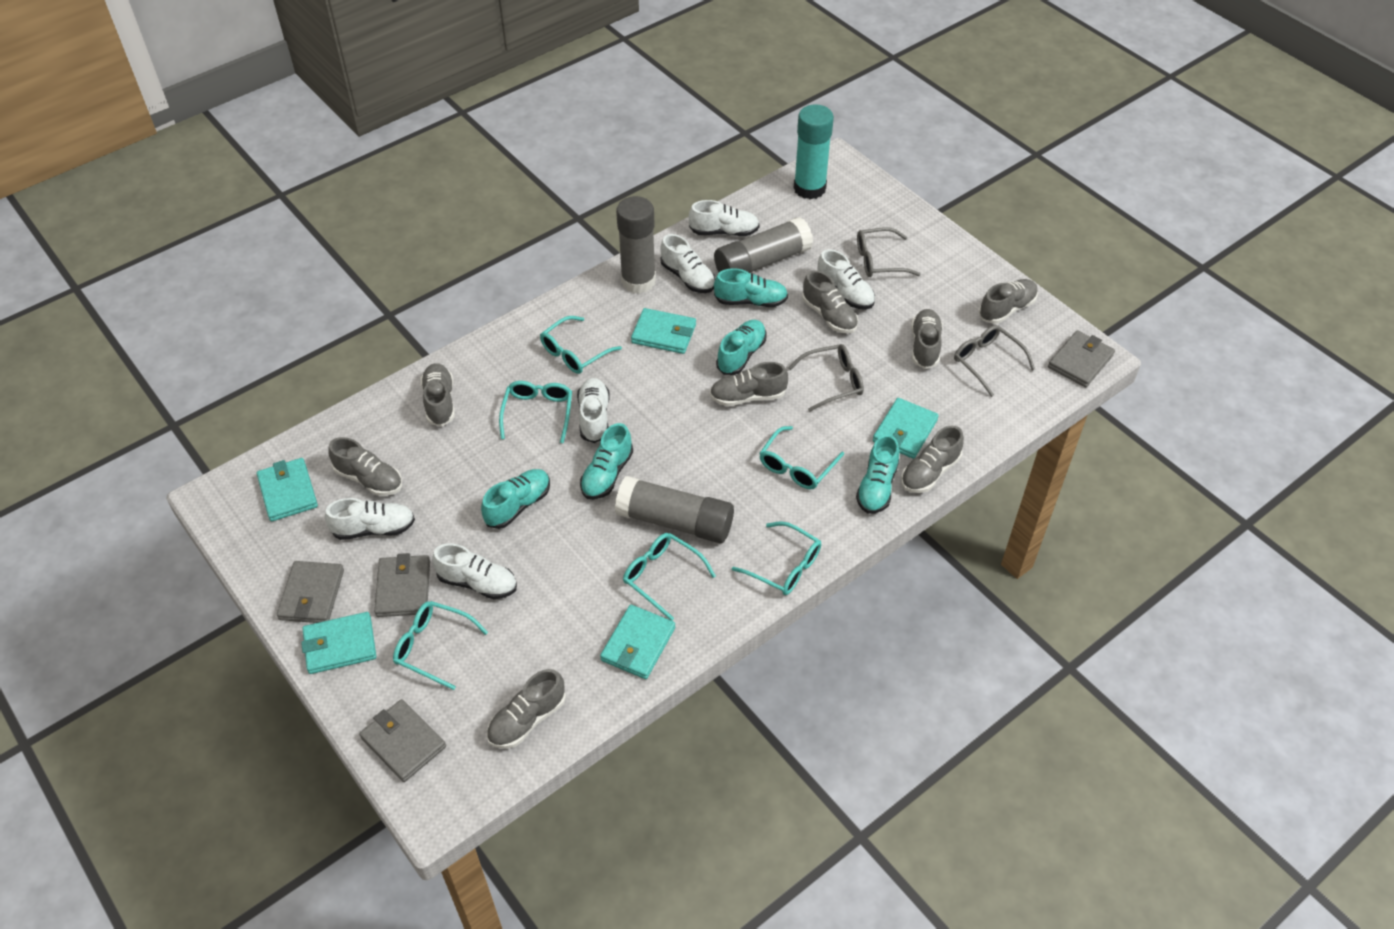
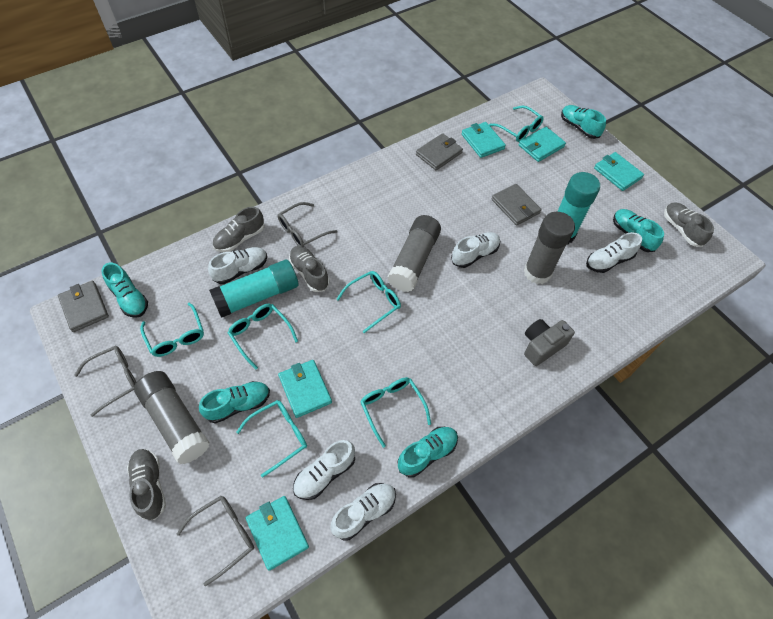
grey camera: none = 0 -> [524,319,575,366] = 1
grey shoe: [328,437,402,496] [421,363,455,427] [487,669,566,749] [710,362,788,406] [802,270,858,334] [901,426,964,493] [911,309,943,369] [979,279,1038,324] = 8 -> [127,449,166,520] [212,207,264,252] [289,246,329,292] [664,203,714,247] = 4
grey wallet: [277,561,344,623] [359,699,446,782] [374,553,430,617] [1048,330,1115,387] = 4 -> [58,281,109,332] [416,133,463,170] [492,184,542,226] = 3
turquoise glue stick: [794,104,834,199] = 1 -> [209,260,298,318] [557,172,600,244] = 2
white shoe: [325,498,415,540] [432,543,517,599] [577,378,610,443] [660,234,715,293] [689,200,760,236] [818,249,875,309] = 6 -> [208,247,267,284] [293,440,355,500] [331,483,396,541] [451,232,500,268] [586,232,642,273] = 5

